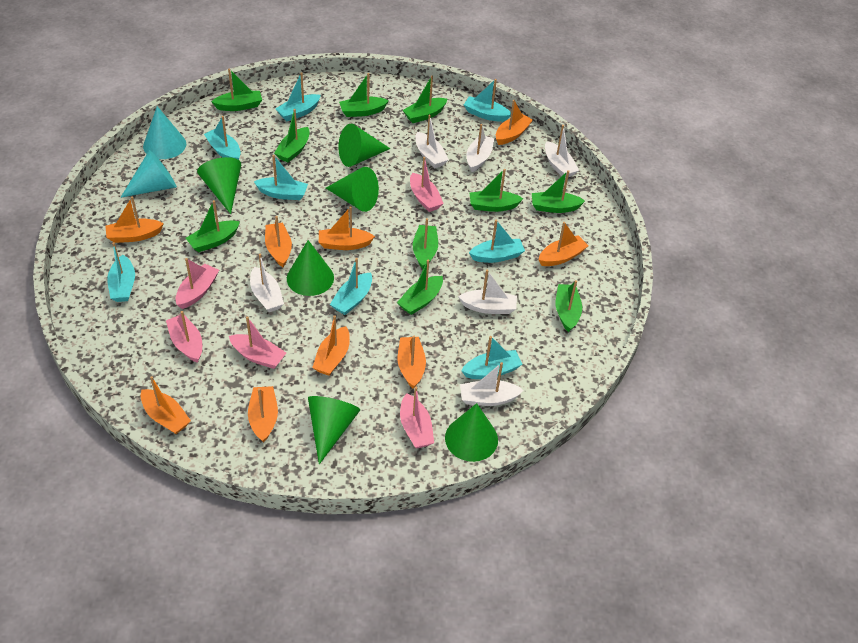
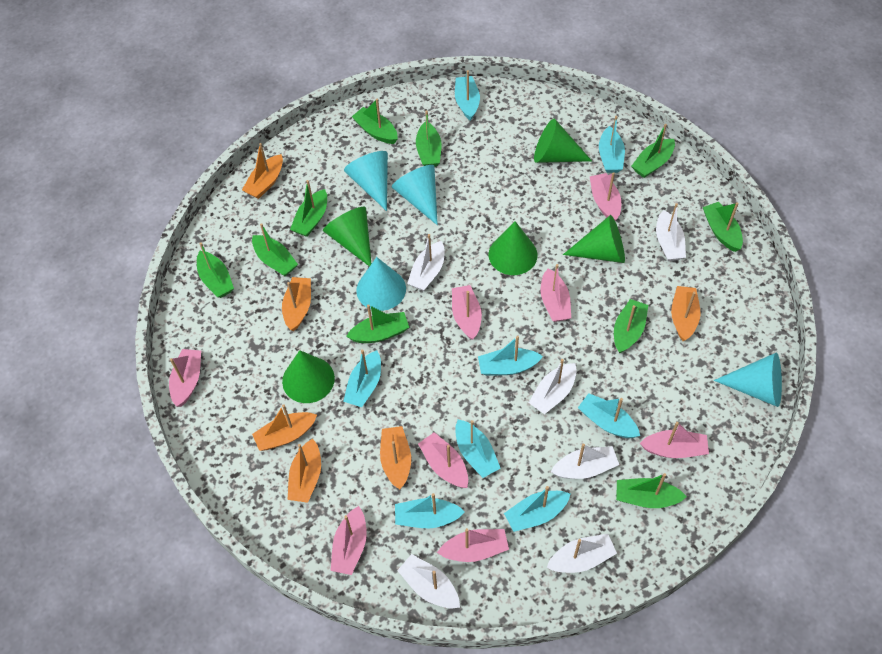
green cone: [197,157,241,214] [287,240,334,296] [308,396,360,464] [326,167,379,212] [338,123,390,167] [445,403,498,462] = 6 -> [282,350,335,403] [323,207,372,267] [489,221,537,275] [534,119,592,163] [563,215,625,263] = 5
orange boat: [106,196,164,243] [140,376,191,434] [248,386,278,443] [265,216,292,267] [312,315,350,376] [319,206,375,250] [398,336,426,389] [496,100,533,145] [539,222,588,266] = 9 -> [242,143,283,199] [252,404,317,451] [282,277,311,331] [287,439,321,503] [380,426,411,489] [671,286,701,341] = 6
pink boat: [166,311,202,363] [176,258,219,309] [229,316,286,369] [400,386,434,449] [410,157,444,212] = 5 -> [169,349,201,407] [330,506,367,575] [418,432,468,488] [437,528,509,562] [452,285,482,340] [540,264,571,322] [590,172,621,221] [640,422,709,458] = 8
turquoise cone: [120,150,177,198] [143,106,186,159] = 2 -> [344,151,388,211] [356,257,406,311] [392,165,438,225] [714,353,782,407] = 4

